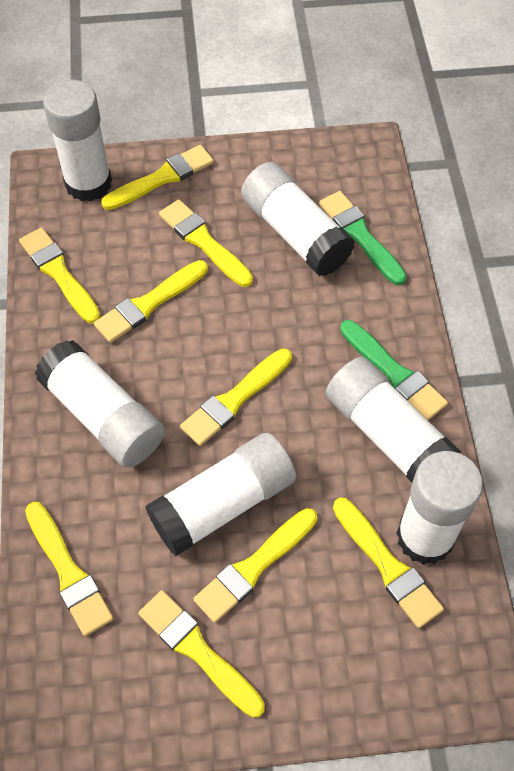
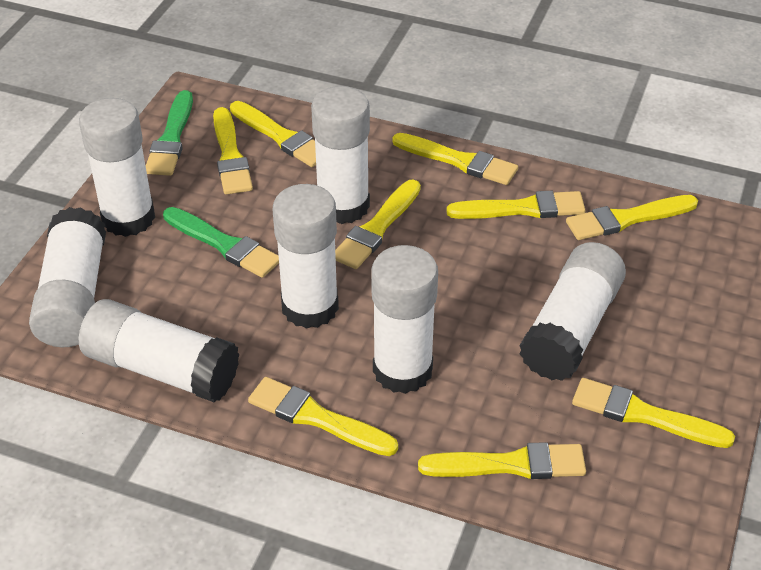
white glue stick: [35,340,165,468] [43,80,112,201] [145,433,296,557] [241,162,355,276] [326,357,461,483] [396,451,483,565] = 6 -> [29,207,106,347] [79,98,155,237] [79,299,239,402] [273,184,339,329] [311,86,370,224] [371,245,438,394] [519,242,626,381] = 7

